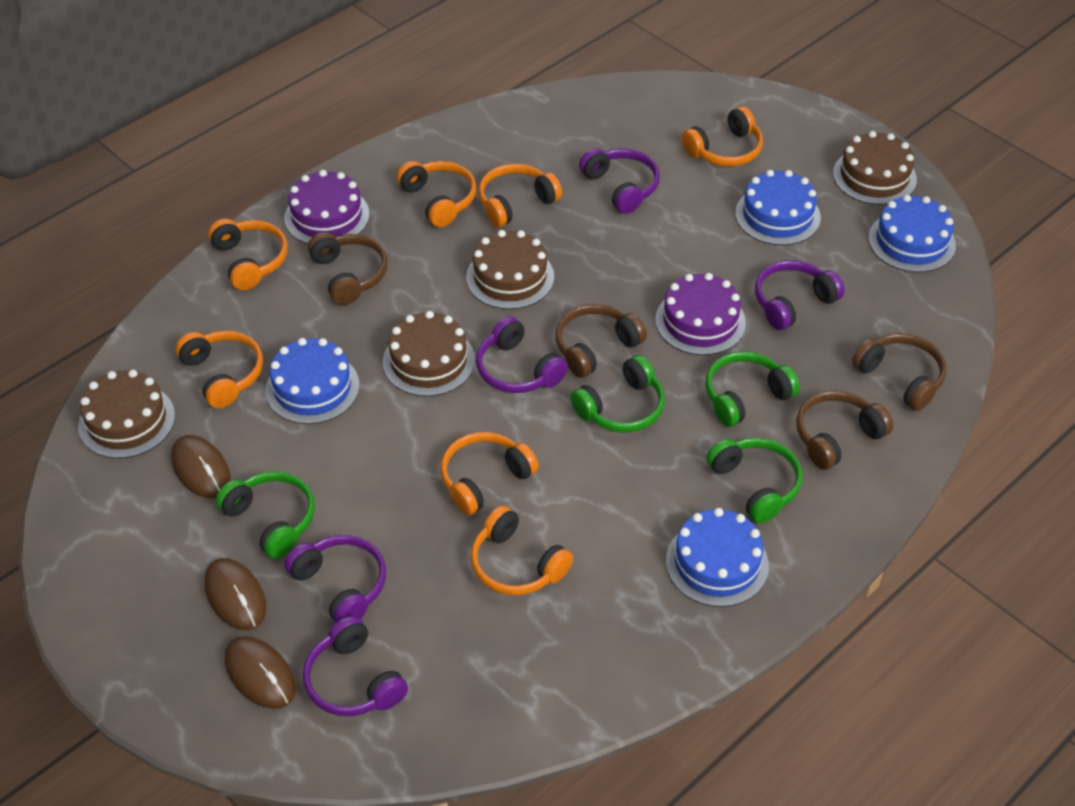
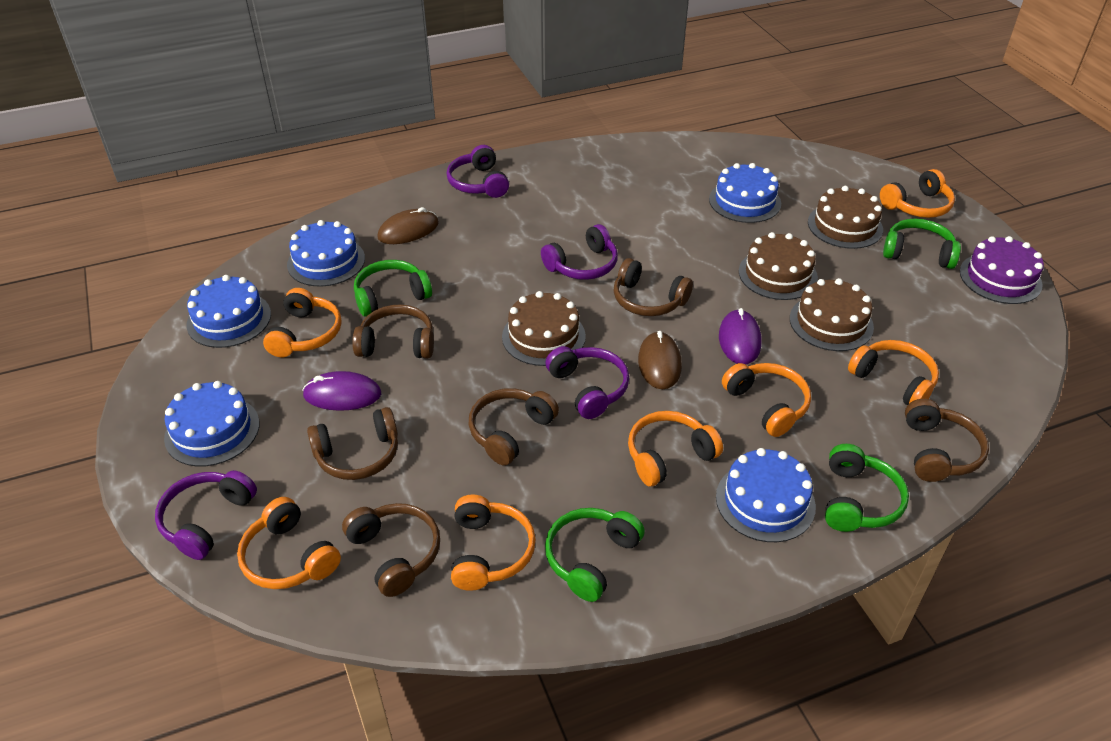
blue cake: [265,338,360,424] [666,508,769,607] [736,170,821,245] [868,195,956,273] = 4 -> [164,381,259,466] [186,275,271,348] [287,220,365,287] [709,163,781,223] [716,448,816,542] = 5
brown headphones: [308,232,388,305] [556,304,647,378] [796,390,893,470] [852,333,946,411] = 4 -> [307,407,398,480] [342,503,440,597] [352,304,434,359] [468,388,559,466] [614,258,693,316] [905,399,989,482] = 6
brown mouse: [171,435,231,498] [204,558,266,630] [224,636,296,709] = 3 -> [377,207,439,244] [638,331,682,389] = 2
purple cake: [284,170,369,244] [655,273,746,355] = 2 -> [960,236,1044,304] = 1
purple headphones: [284,535,386,623] [303,616,408,716] [476,316,568,393] [579,148,660,214] [755,260,845,330] = 5 -> [155,470,257,560] [447,145,509,198] [541,224,618,280] [545,346,629,419] = 4
purple mouse: none = 0 -> [302,371,381,411] [719,308,762,364] = 2

